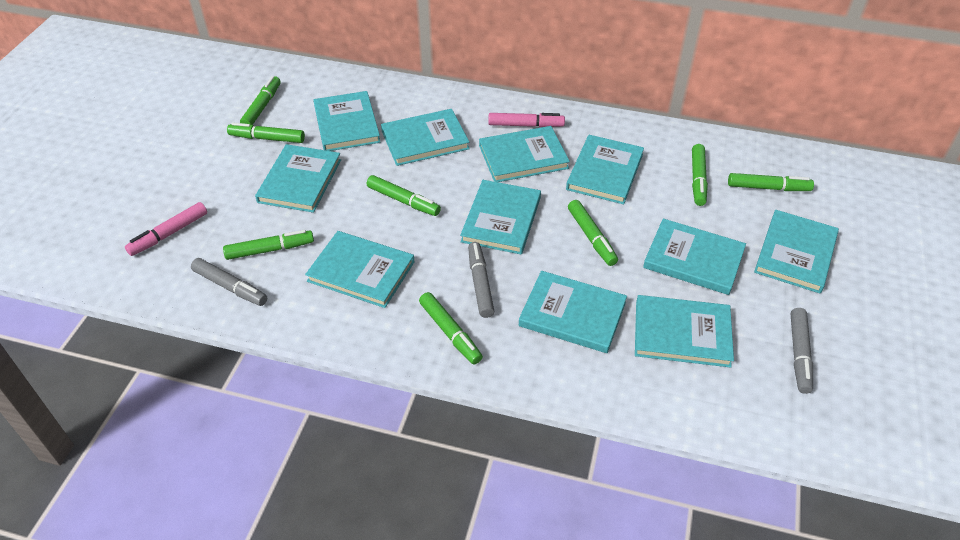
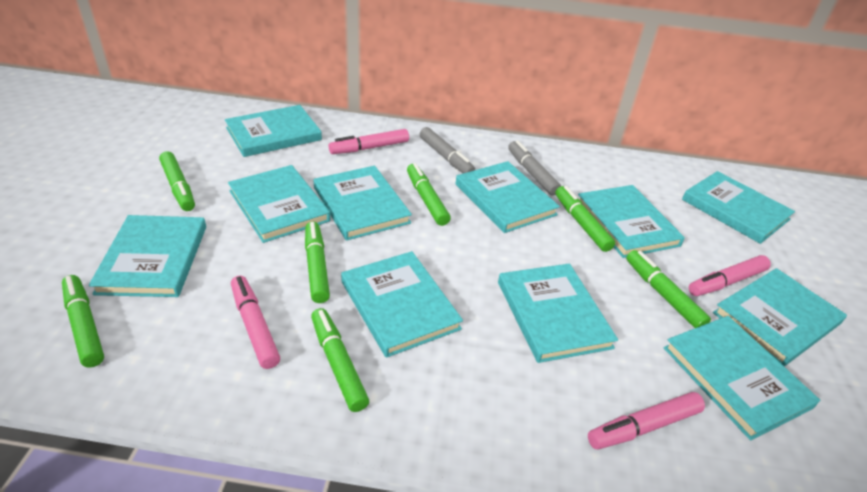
green marker: [223,230,314,260] [227,123,305,143] [240,76,281,125] [367,175,441,216] [419,292,483,364] [568,200,618,266] [692,144,708,206] [728,173,814,191] = 8 -> [62,275,104,367] [159,151,195,211] [305,222,330,303] [311,308,369,412] [407,163,451,226] [555,186,615,252] [626,250,711,328] = 7
grey marker: [191,258,267,306] [468,242,495,318] [791,308,813,394] = 3 -> [420,127,475,173] [508,140,561,196] = 2
pink marker: [125,202,207,256] [488,113,565,128] = 2 -> [231,276,280,369] [329,129,409,154] [588,392,705,449] [689,255,771,296] = 4

